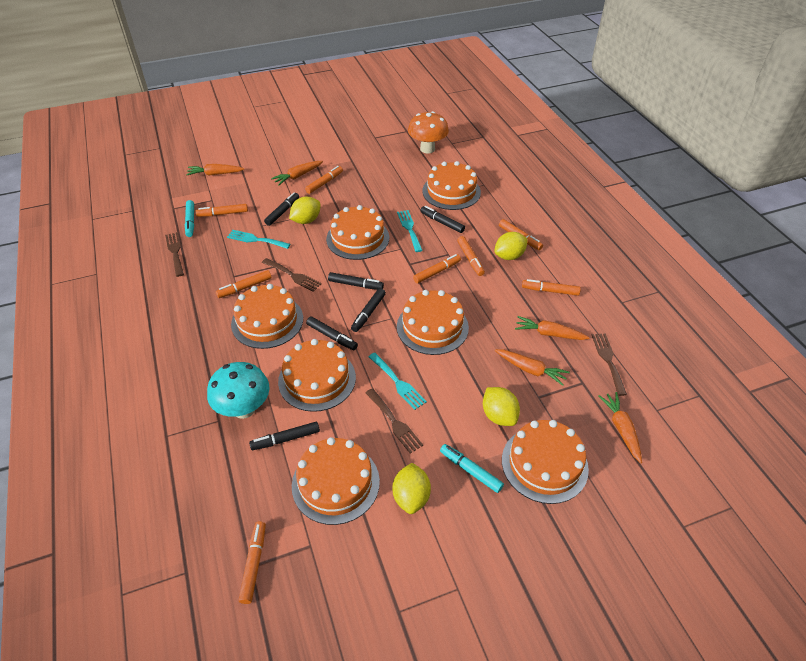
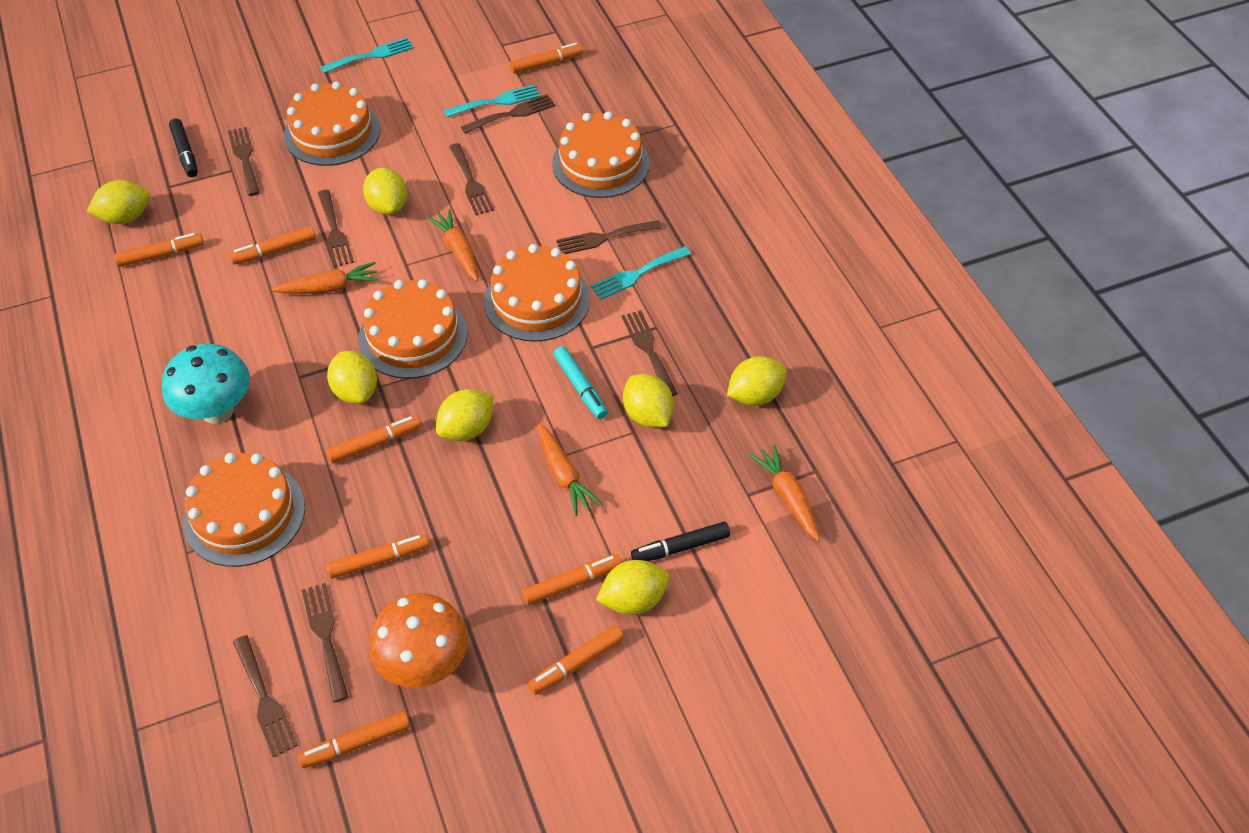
black marker: [249,422,320,450] [264,192,299,226] [306,316,358,350] [328,272,384,290] [351,288,386,332] [420,206,465,233] = 6 -> [169,118,198,177] [631,522,730,561] = 2
brown fork: [165,232,184,277] [262,258,322,292] [366,388,423,454] [592,333,627,396] = 4 -> [228,127,260,196] [233,635,298,757] [302,583,349,702] [318,190,354,267] [449,143,494,215] [461,94,555,134] [556,220,662,254] [622,310,678,396] = 8
orange cake: [231,284,303,349] [278,339,356,412] [292,437,380,525] [326,205,389,260] [397,290,469,355] [422,161,481,210] [502,420,589,504] = 7 -> [183,453,305,567] [284,81,380,166] [358,279,468,379] [484,244,590,342] [552,112,650,198] = 5
orange carrot: [186,164,244,176] [271,161,323,185] [495,349,570,386] [515,316,590,340] [598,392,642,463] = 5 -> [271,262,379,294] [427,209,478,281] [538,423,602,516] [749,444,820,541] = 4
turquoise marker: [185,200,194,237] [440,444,504,493] = 2 -> [553,346,608,419] = 1
yellow lemon: [289,197,321,224] [392,463,431,514] [483,387,520,426] [495,232,528,260] = 4 -> [87,180,150,224] [327,351,377,404] [363,168,407,215] [436,389,493,441] [596,560,669,615] [623,374,674,428] [727,356,786,406] = 7

